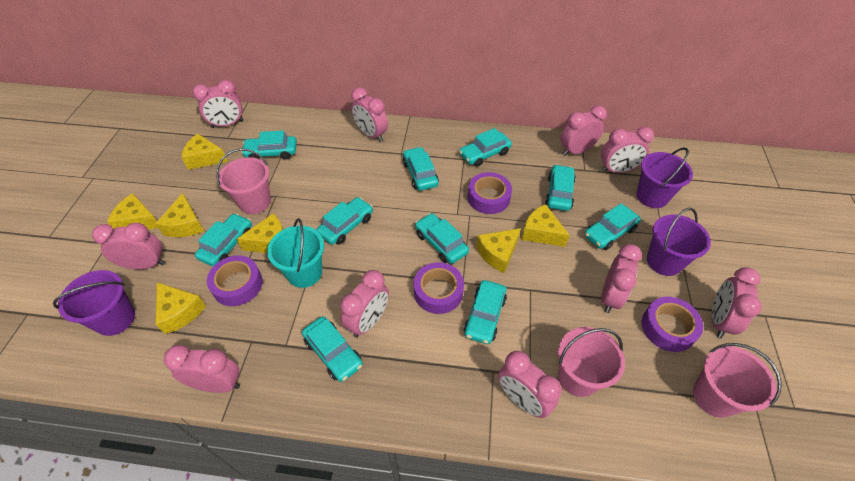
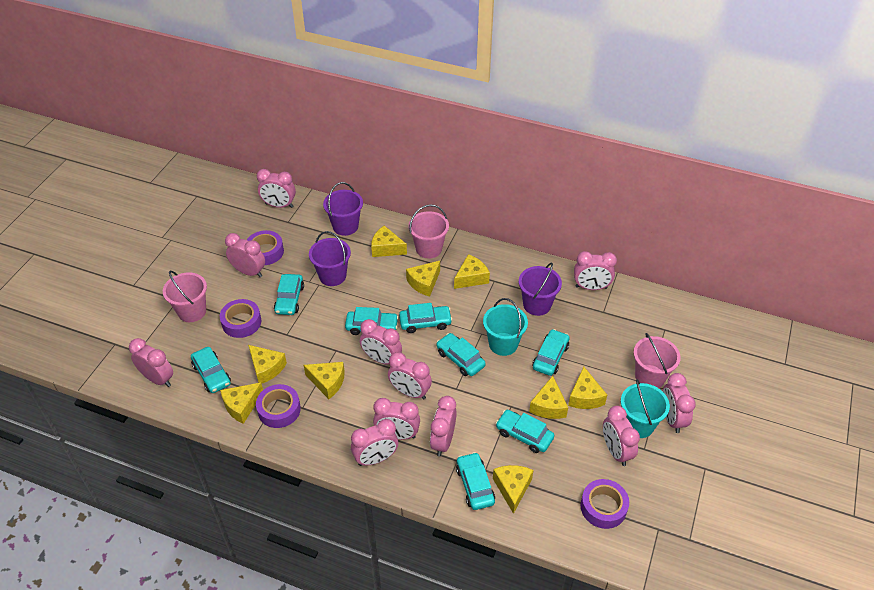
pink clock: [92,223,165,269] [164,345,240,393] [193,80,243,128] [340,270,389,338] [351,87,388,142] [498,351,562,418] [561,106,607,156] [601,127,654,173] [601,244,642,313] [712,267,762,338] = 10 -> [129,338,173,387] [225,233,265,277] [257,169,296,208] [351,419,398,466] [360,319,402,365] [373,398,420,440] [388,352,432,400] [430,396,457,456] [574,251,617,290] [603,406,640,466] [663,373,696,433] = 11
turquoise bucket: [267,218,324,288] = 1 -> [483,298,528,356] [621,379,670,438] = 2
turquoise car: [195,213,252,267] [241,130,297,160] [302,316,363,382] [317,197,373,245] [403,147,439,191] [415,213,469,264] [459,128,512,167] [463,280,507,344] [545,164,576,211] [584,203,641,250] = 10 -> [191,347,231,393] [274,274,304,315] [345,307,399,335] [399,303,452,333] [436,333,486,376] [456,452,495,510] [496,410,554,453] [533,329,570,376] = 8
yellow cheese: [107,193,158,230] [155,193,204,237] [155,282,206,334] [181,134,228,170] [237,213,283,253] [476,228,521,273] [521,204,570,247] = 7 -> [220,383,263,424] [248,345,287,384] [304,362,345,399] [371,226,407,257] [406,261,440,297] [454,254,490,289] [493,465,533,514] [529,376,568,419] [568,367,607,409] = 9

